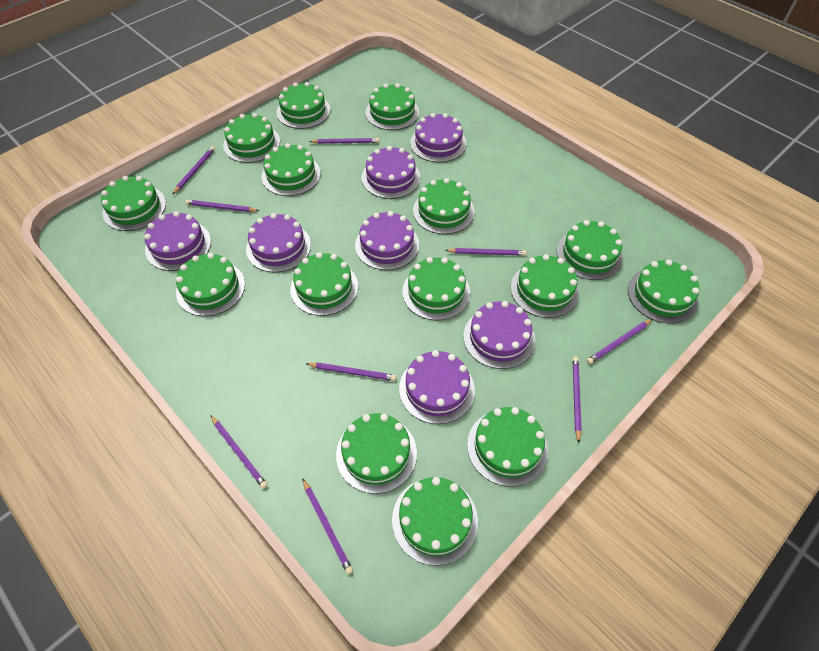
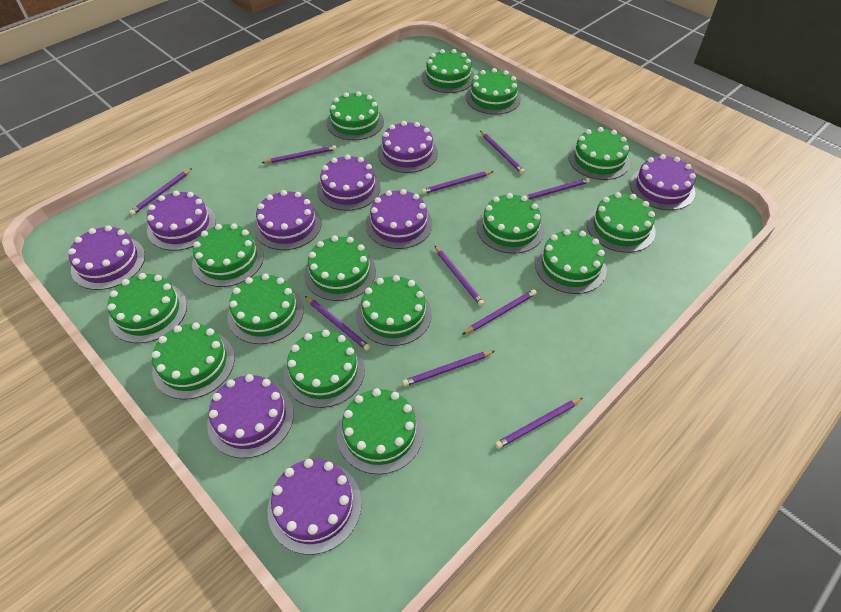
purple cake: [144,211,211,271] [246,213,311,272] [355,211,419,270] [362,146,420,199] [399,350,475,424] [410,113,466,163] [463,301,535,369] = 7 -> [68,225,145,290] [147,191,216,251] [207,374,294,458] [254,190,322,250] [268,459,362,555] [317,155,381,211] [366,189,433,249] [378,121,438,173] [630,154,696,210] = 9
purple pencil: [172,146,215,195] [185,200,259,212] [210,415,268,489] [302,478,353,574] [306,362,396,381] [309,138,379,144] [445,248,526,256] [573,357,582,443] [587,319,652,364] = 9 -> [129,168,192,215] [262,145,337,163] [305,296,371,351] [402,351,495,386] [422,171,494,194] [434,245,484,306] [462,289,537,335] [480,131,525,174] [495,398,583,449] [526,178,590,200] = 10

